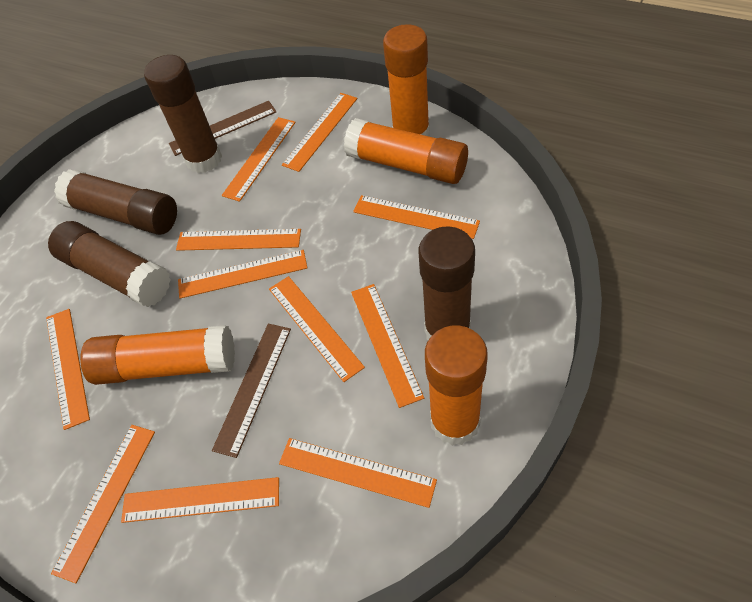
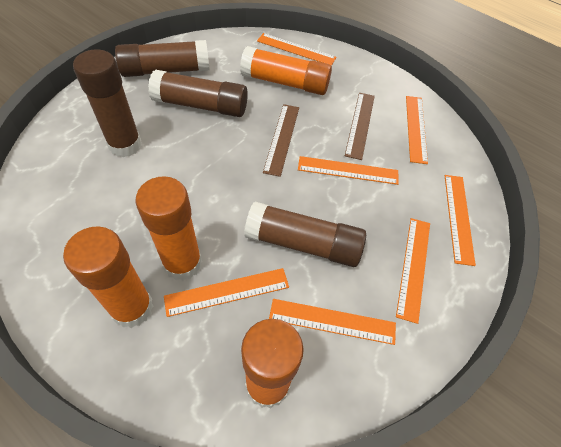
orange ruler: [46,309,90,430] [51,425,155,583] [121,477,279,523] [176,229,301,251] [178,250,307,299] [222,117,296,202] [269,276,365,382] [279,438,437,508] [282,93,357,172] [351,284,424,408] [353,195,480,239] = 11 -> [164,268,289,317] [257,33,337,66] [269,299,396,345] [298,156,399,185] [396,218,430,324] [406,96,428,164] [445,175,476,266] = 7

